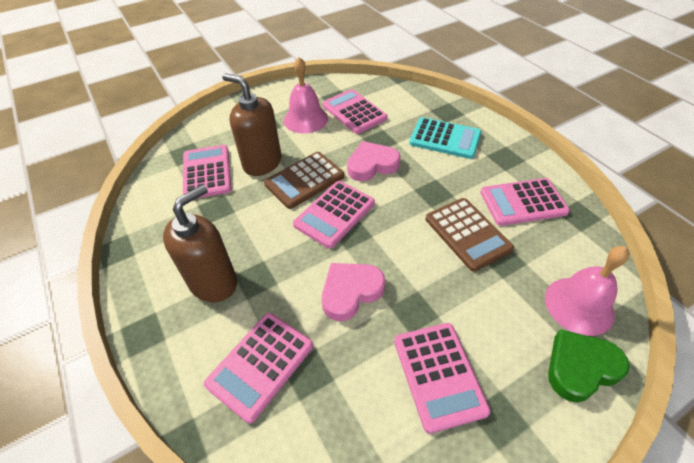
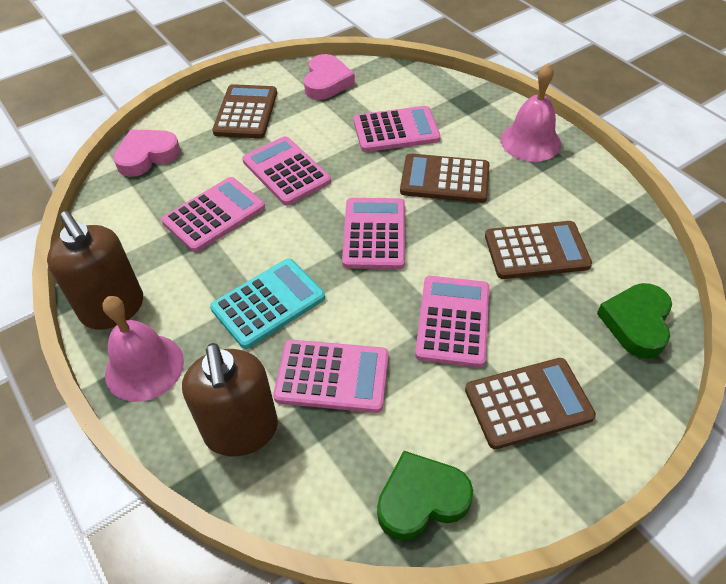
brown calculator: [264,152,345,209] [426,198,514,272] = 2 -> [212,84,277,138] [400,153,489,203] [465,358,596,449] [485,221,592,279] = 4
green heart: [548,329,630,403] = 1 -> [377,451,473,541] [597,283,672,359] = 2

